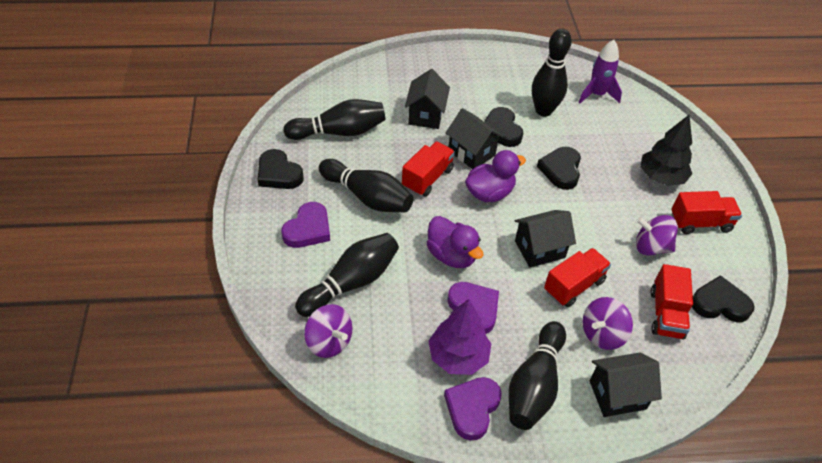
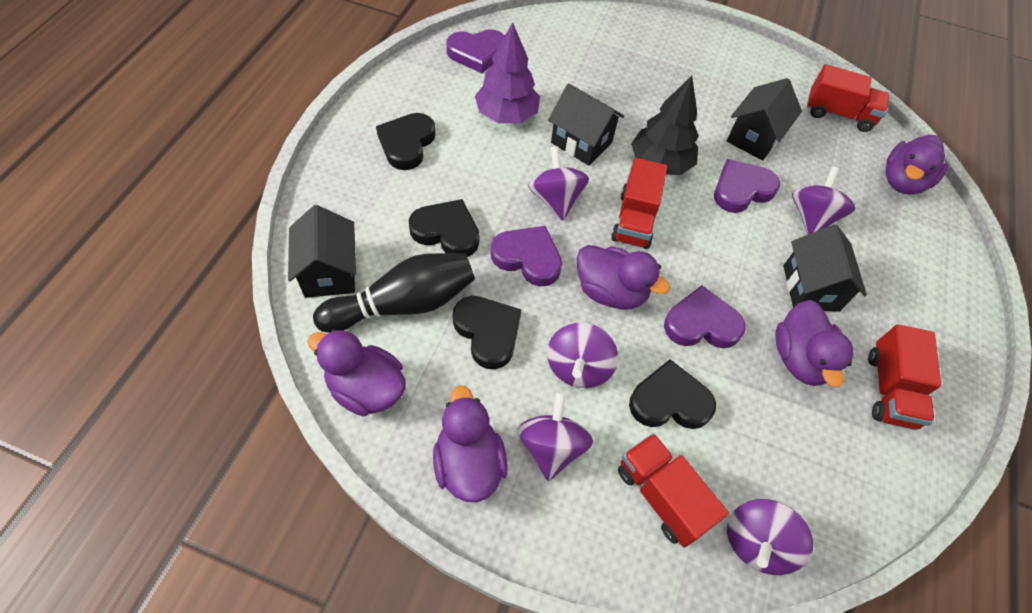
black bowling pin: [283,99,386,140] [295,233,399,317] [319,159,414,212] [508,321,566,430] [532,28,572,116] = 5 -> [313,253,475,333] = 1
purple duck: [426,216,483,268] [465,150,526,202] = 2 -> [307,329,406,416] [433,385,508,502] [577,245,670,310] [775,300,853,388] [886,134,948,194] = 5
purple heart: [281,202,330,248] [444,377,502,440] [448,282,499,334] = 3 -> [446,29,505,73] [491,226,562,286] [664,286,746,348] [714,159,780,213] = 4
purple rocket: [578,40,622,104] = 1 -> none = 0
purple spinning top: [304,304,352,358] [582,297,633,350] [636,215,678,256] = 3 -> [517,392,593,481] [528,146,589,220] [547,323,618,388] [727,499,813,575] [792,166,855,234] = 5

